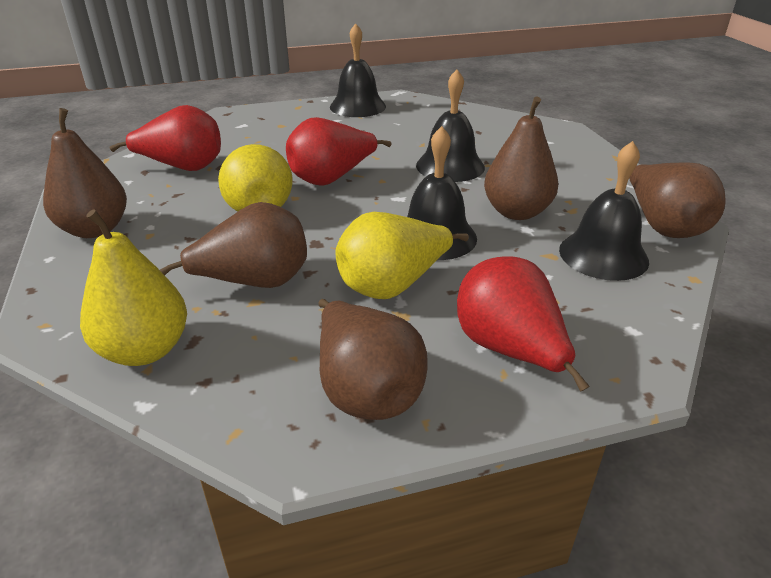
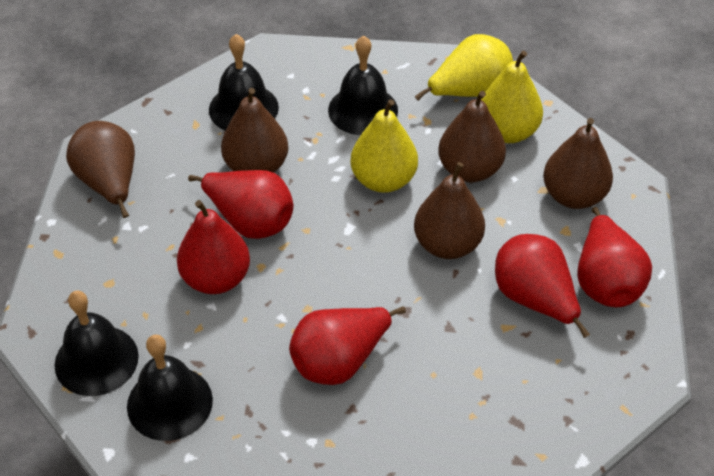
red pear: [109,105,221,171] [286,117,391,186] [457,256,590,392] = 3 -> [177,200,250,294] [188,170,293,239] [289,306,406,385] [495,234,590,338] [577,207,652,307] = 5

